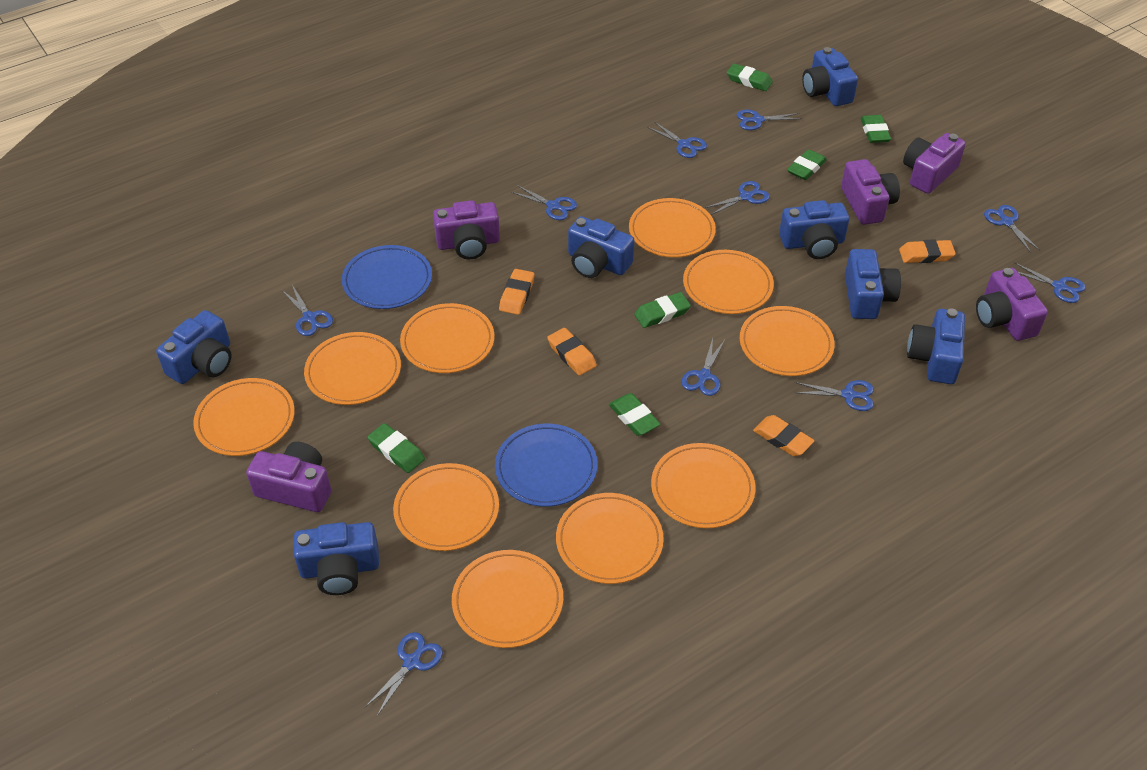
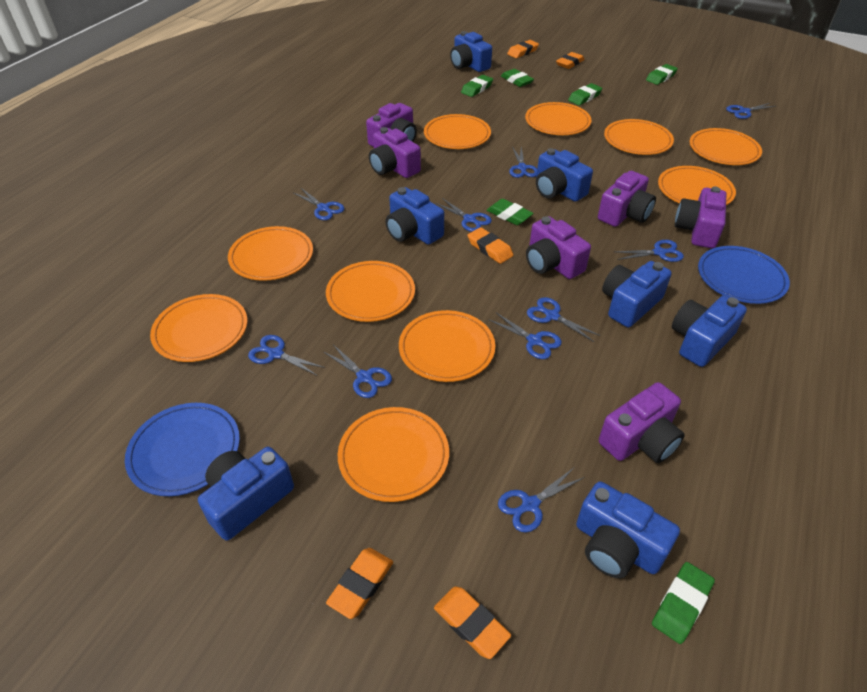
orange eraser: [499,269,535,315] [547,328,597,376] [753,415,814,456] [899,239,956,263] = 4 -> [326,548,393,619] [434,586,511,659] [468,227,514,264] [507,40,539,58] [556,52,585,69] = 5
purple camera: [246,442,331,512] [433,200,500,259] [841,159,900,225] [903,133,966,194] [976,268,1048,341] = 5 -> [366,103,417,147] [369,127,421,178] [526,216,591,279] [598,171,656,227] [599,382,685,463] [675,186,726,248] = 6

